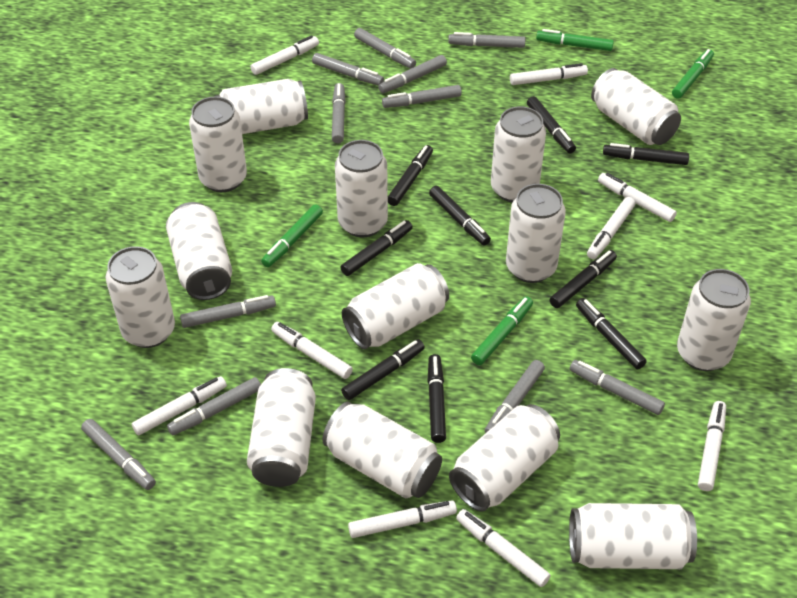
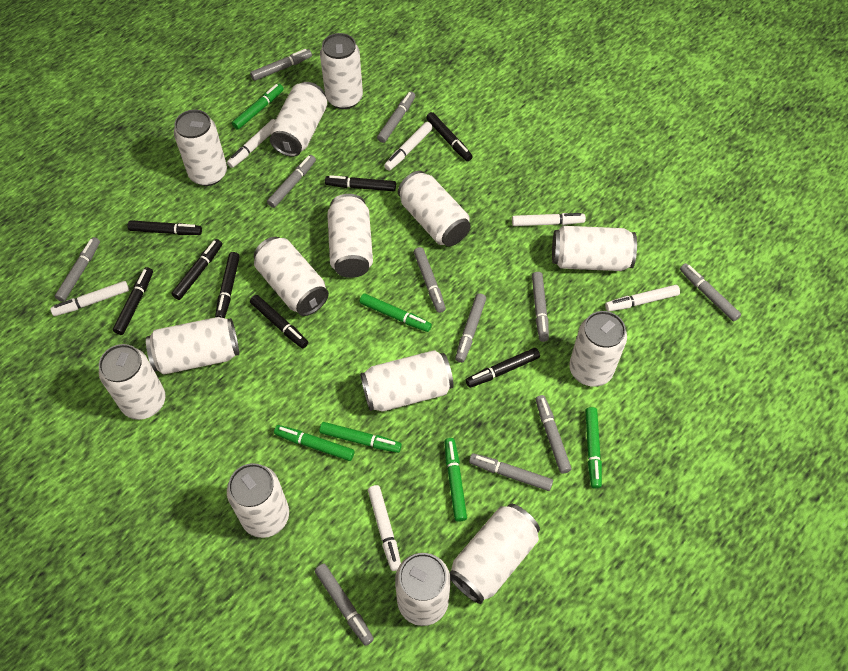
black marker: [340,220,413,276] [341,339,425,400] [388,145,433,206] [428,354,446,443] [429,186,491,246] [527,96,576,153] [549,250,617,308] [576,298,647,370] [603,143,689,165] = 9 -> [113,267,153,335] [128,220,202,235] [171,239,222,300] [215,252,240,318] [250,295,308,348] [325,175,396,191] [426,112,473,161] [466,348,540,388] = 8
green marker: [261,204,323,267] [471,296,533,365] [536,29,614,51] [672,49,714,99] = 4 -> [232,84,284,130] [274,425,354,461] [319,422,402,453] [359,294,432,332] [444,438,467,522] [585,407,602,489] = 6
white marker: [132,376,227,435] [250,35,319,75] [271,322,353,379] [348,501,457,538] [456,509,551,587] [510,63,588,85] [587,197,636,259] [598,173,677,222] [698,401,726,491] = 9 -> [50,281,129,316] [227,119,275,168] [368,485,401,571] [384,122,433,171] [512,213,586,226] [605,285,680,311] = 6

